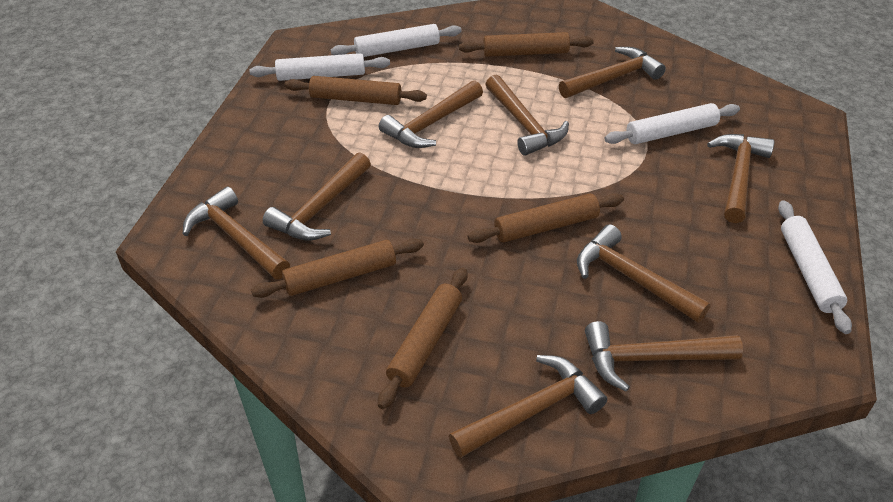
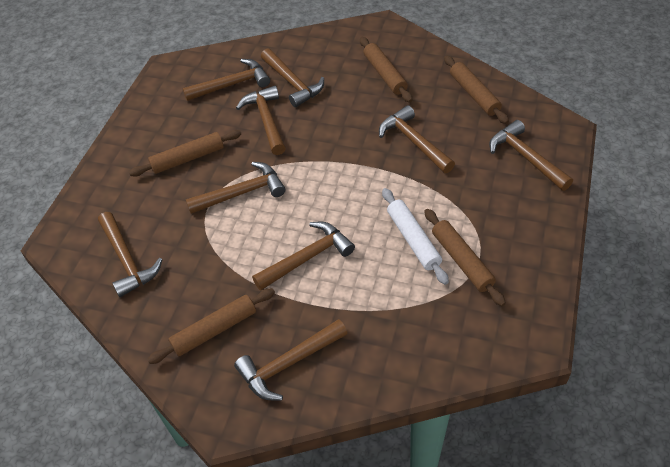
white rolling pin: [249,53,390,81] [331,24,462,57] [604,103,740,144] [778,200,852,334] = 4 -> [382,188,449,285] = 1

